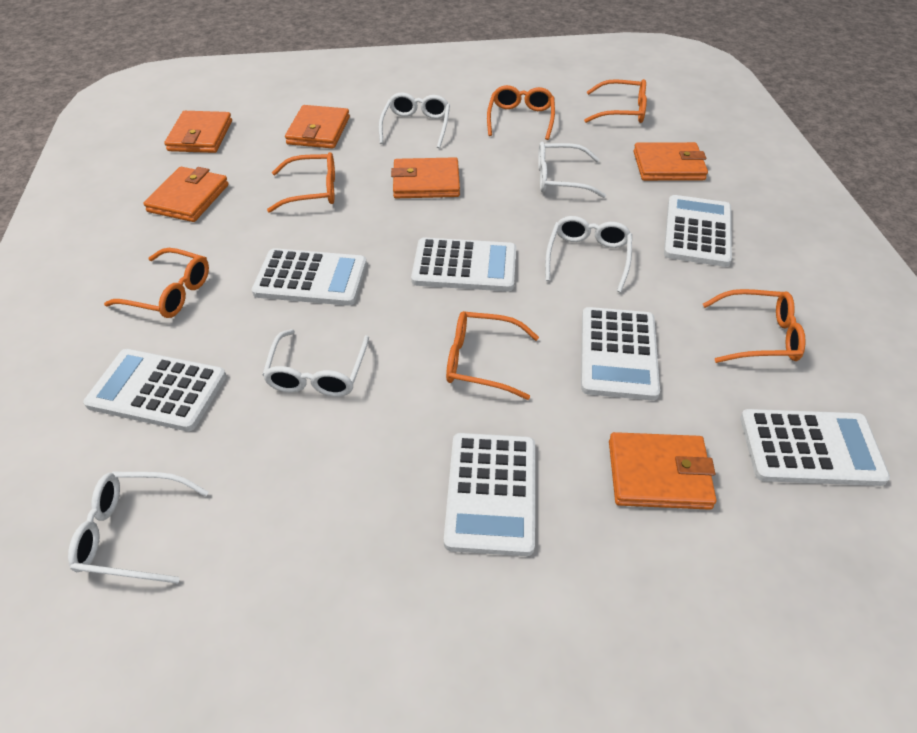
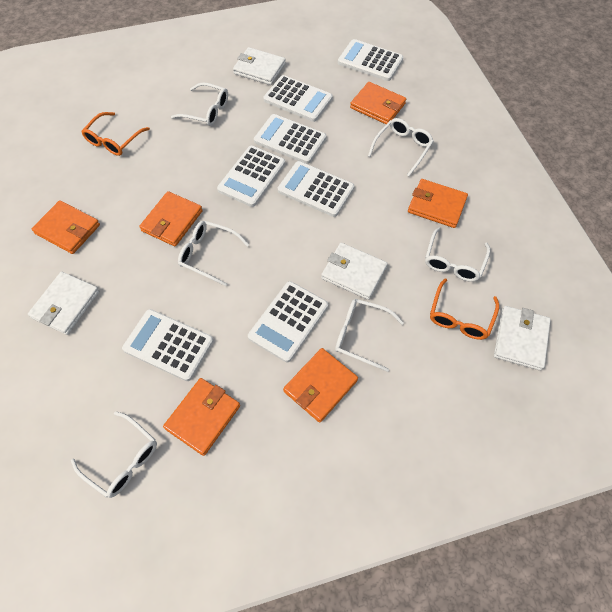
orange glasses: [104,248,209,318] [267,152,335,213] [446,311,539,400] [487,85,555,140] [584,79,647,123] [703,289,806,363] = 6 -> [81,112,150,156] [430,278,499,340] = 2
white glasses: [68,472,209,584] [262,329,369,397] [379,92,450,149] [538,142,606,198] [545,216,632,293] = 5 -> [71,411,157,498] [171,82,228,126] [178,221,249,286] [335,299,404,372] [368,118,434,176] [425,227,490,282] = 6
white wallet: none = 0 -> [28,272,100,335] [233,47,286,85] [321,243,388,300] [494,306,551,370] = 4

